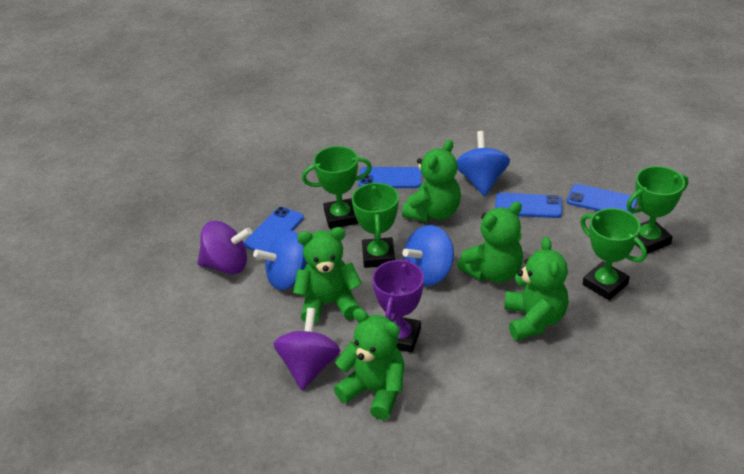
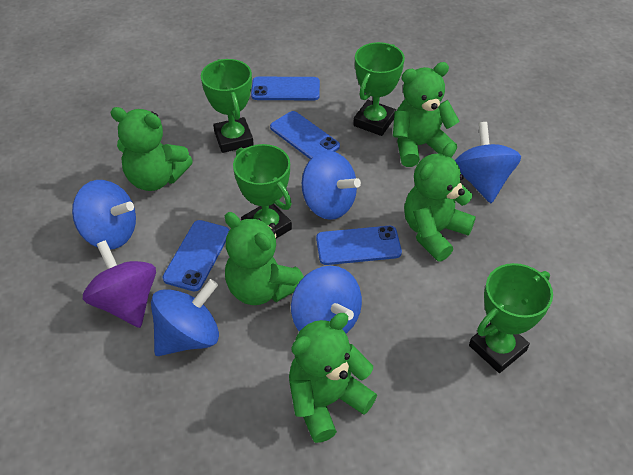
blue spinning top: [253,230,307,290] [402,225,454,286] [456,131,510,196] = 3 -> [72,180,136,249] [151,279,219,356] [291,266,362,334] [302,151,361,220] [455,122,521,203] = 5
purple spinning top: [197,221,252,274] [273,308,340,390] = 2 -> [83,240,156,328] = 1
purple trophy: [372,259,424,353] = 1 -> none = 0

